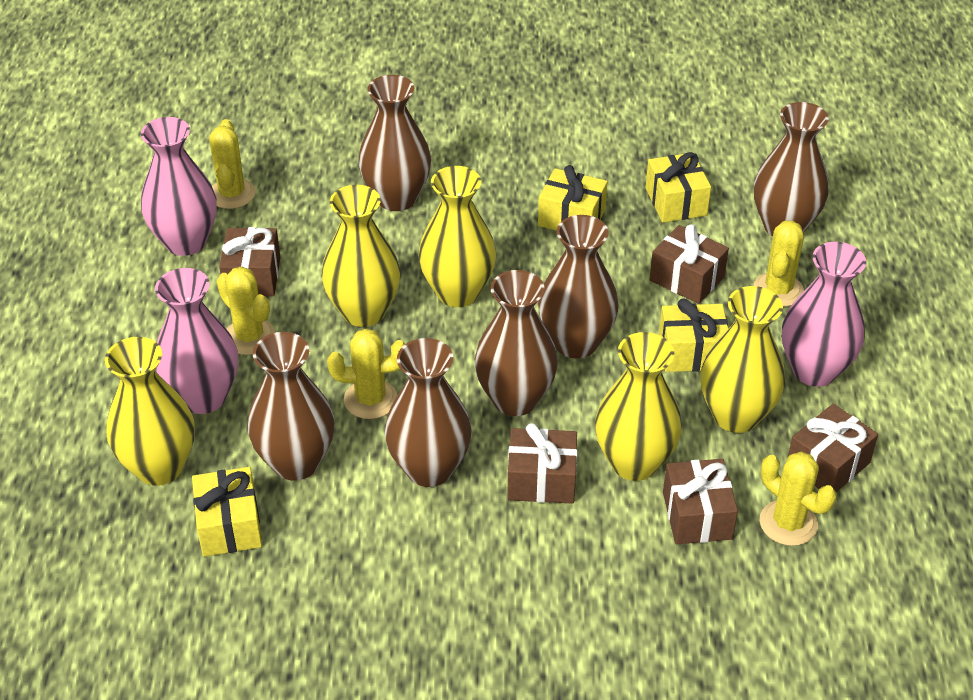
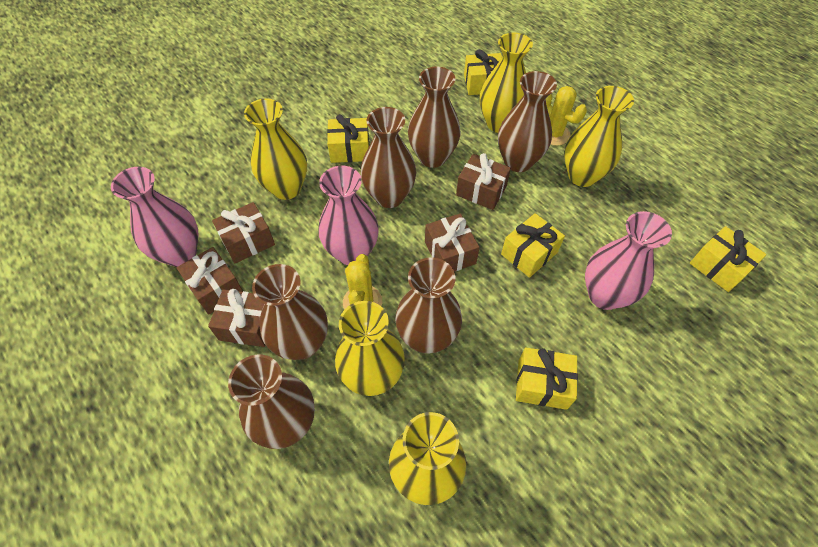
yellow cactus: [209,119,256,209] [217,266,275,355] [327,329,405,419] [753,221,804,307] [760,452,836,546] = 5 -> [343,254,382,310] [545,86,587,146] = 2
yellow gift: [192,467,262,557] [538,165,607,231] [646,152,711,223] [659,299,728,372] = 4 -> [327,114,370,163] [464,49,502,95] [501,213,565,278] [516,347,578,410] [690,226,767,292] = 5

